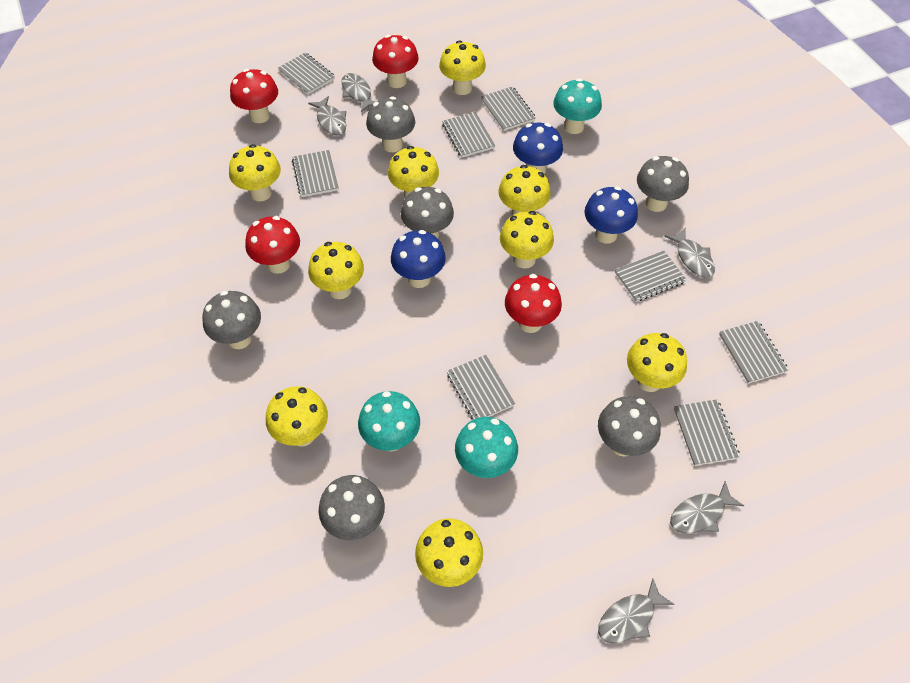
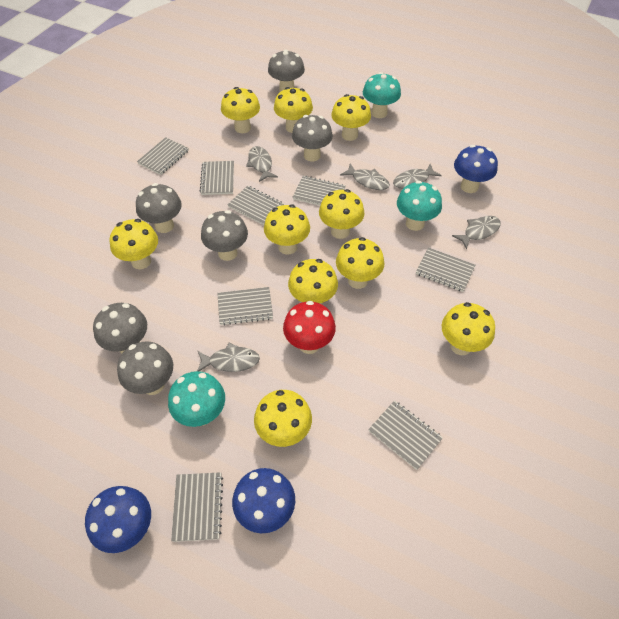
red mushroom: [230,69,278,123] [245,216,300,274] [372,35,419,88] [505,274,562,333] = 4 -> [283,301,336,354] = 1
yellow mushroom: [229,144,281,201] [266,386,328,447] [308,242,364,299] [388,146,439,198] [415,518,483,587] [439,41,486,95] [498,165,551,216] [500,211,554,269] [627,333,687,392] = 9 -> [110,219,158,269] [221,87,260,133] [254,390,312,447] [264,204,310,255] [274,87,313,133] [288,259,338,305] [319,189,365,239] [331,94,371,141] [336,237,384,289] [442,302,495,355] = 10

